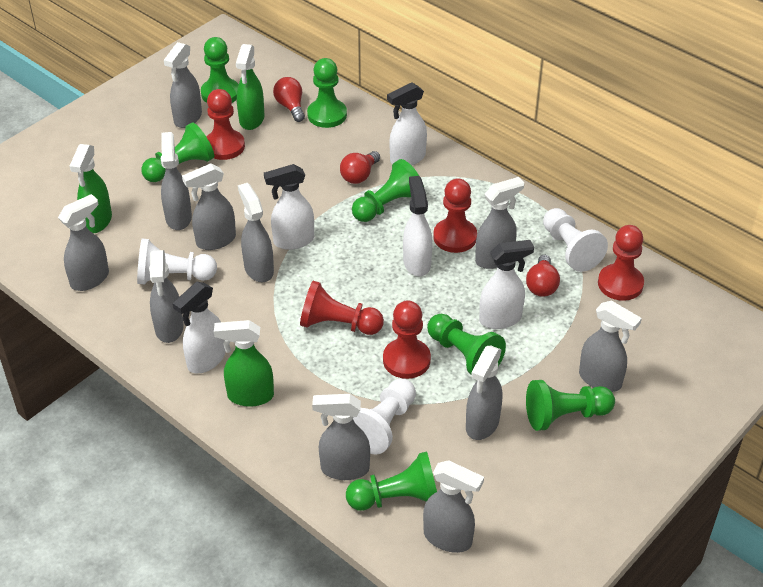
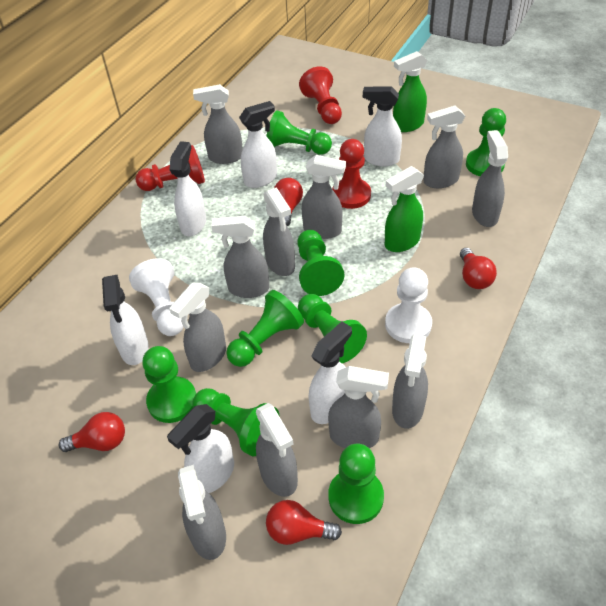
green pawn: [141,122,214,182] [201,37,239,103] [307,58,347,128] [346,451,437,511] [352,159,419,222] [427,314,506,374] [526,380,615,431] = 7 -> [142,346,196,423] [192,388,280,456] [226,290,304,367] [266,110,332,155] [297,230,344,296] [298,294,367,363] [328,444,384,524] [466,108,506,176] = 8
green spray bottle: [69,144,112,233] [214,320,274,407] [236,44,264,130] = 3 -> [385,166,424,252] [393,51,427,132] = 2
red light bulb: [273,77,305,122] [340,151,380,184] [526,255,560,297] = 3 -> [59,412,125,452] [266,500,342,545] [274,178,303,226] [460,248,497,289] = 4
red pawn: [206,89,245,160] [300,281,384,335] [383,300,431,379] [433,179,477,253] [598,225,644,301] = 5 -> [135,145,205,191] [299,66,342,124] [332,139,371,209] = 3
white pawn: [137,239,217,284] [353,379,416,455] [543,208,608,272] = 3 -> [129,258,184,336] [385,267,432,343] = 2
white spray bottle: [173,282,225,373] [264,164,314,250] [387,82,427,166] [403,176,433,276] [479,240,534,329] = 5 -> [102,275,149,365] [167,404,234,493] [169,141,206,236] [239,101,277,188] [309,321,352,424] [363,86,402,166] = 6

